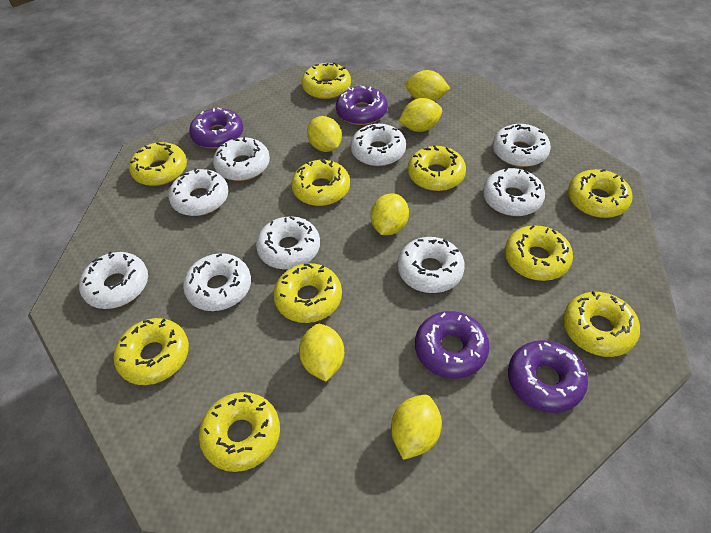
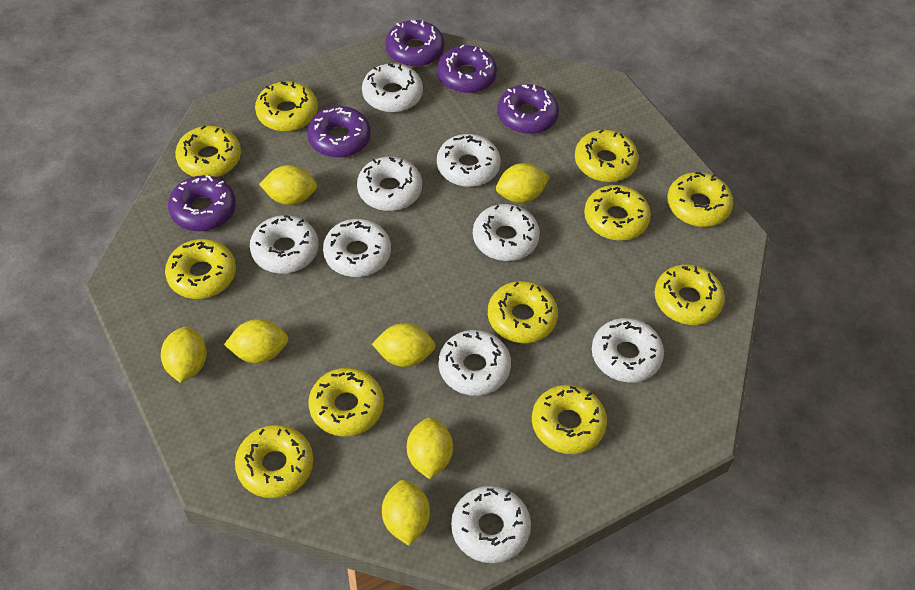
purple donut: [189,108,243,149] [336,86,388,125] [415,311,490,379] [508,340,588,413] = 4 -> [168,175,236,232] [307,106,371,158] [385,20,445,67] [437,45,497,93] [497,84,559,134] = 5
yellow donut: [114,318,189,385] [129,142,187,186] [199,392,280,472] [273,263,342,323] [291,160,350,206] [302,63,351,99] [408,145,466,191] [505,225,573,281] [563,291,640,357] [568,169,633,218] = 10 -> [165,239,236,299] [175,125,241,177] [235,425,313,498] [255,81,318,132] [309,368,384,437] [488,281,558,343] [532,385,607,454] [575,129,638,182] [584,185,651,240] [654,264,725,325] [667,172,733,227] = 11
yellow lemon: [299,324,344,382] [307,116,342,152] [371,193,409,235] [391,395,442,460] [399,98,442,132] [405,70,450,101] = 6 -> [161,326,207,383] [224,319,289,363] [259,165,317,205] [372,323,436,367] [382,480,430,546] [407,417,453,479] [496,163,550,203] = 7

